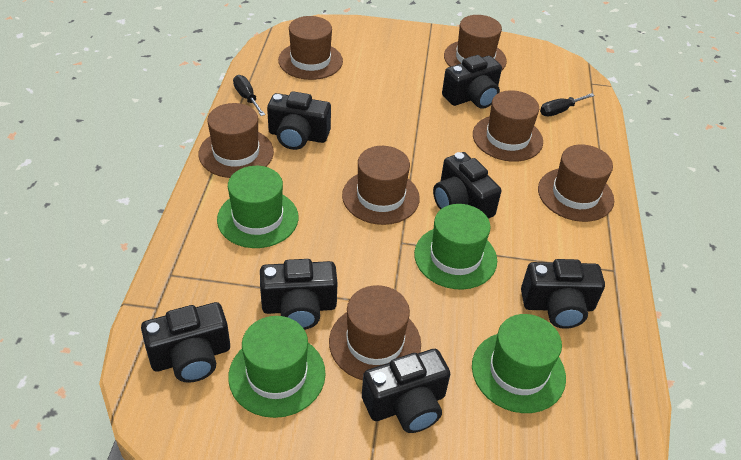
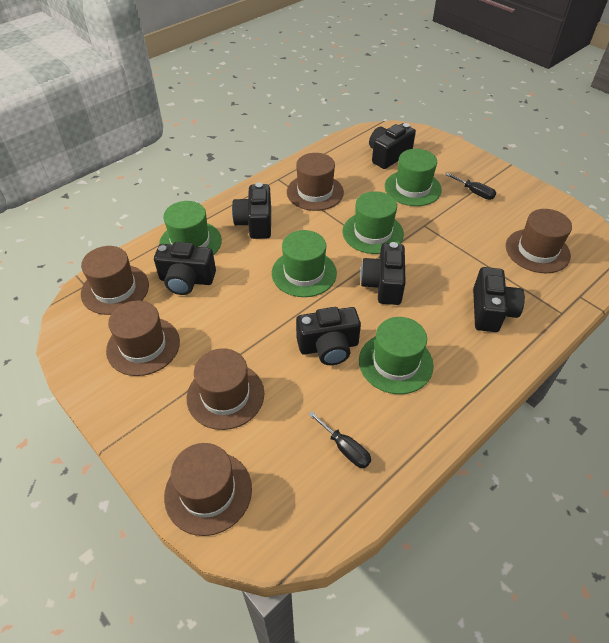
black camera: [141,302,230,383] [260,259,337,330] [267,91,331,150] [362,349,450,433] [433,152,501,219] [442,55,502,109] [521,259,605,329] = 7 -> [154,242,216,295] [232,182,271,239] [296,307,361,365] [360,242,406,305] [369,123,416,169] [473,267,525,332] = 6
brown hat: [198,103,274,178] [278,16,343,80] [329,285,421,380] [342,146,420,225] [444,15,507,70] [473,90,543,162] [538,144,614,222] = 7 -> [81,246,149,315] [106,300,180,376] [164,443,252,536] [187,348,264,430] [287,153,344,211] [506,209,572,273] = 6
green hat: [217,166,298,248] [228,316,326,418] [414,204,497,290] [472,314,566,413] = 4 -> [159,201,222,255] [272,230,337,297] [343,191,404,254] [359,317,434,394] [385,149,442,206] = 5

